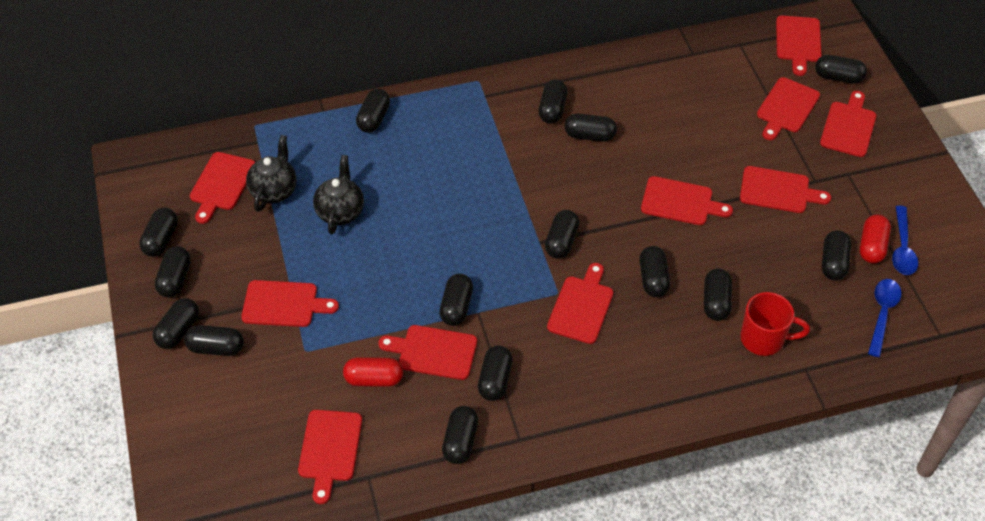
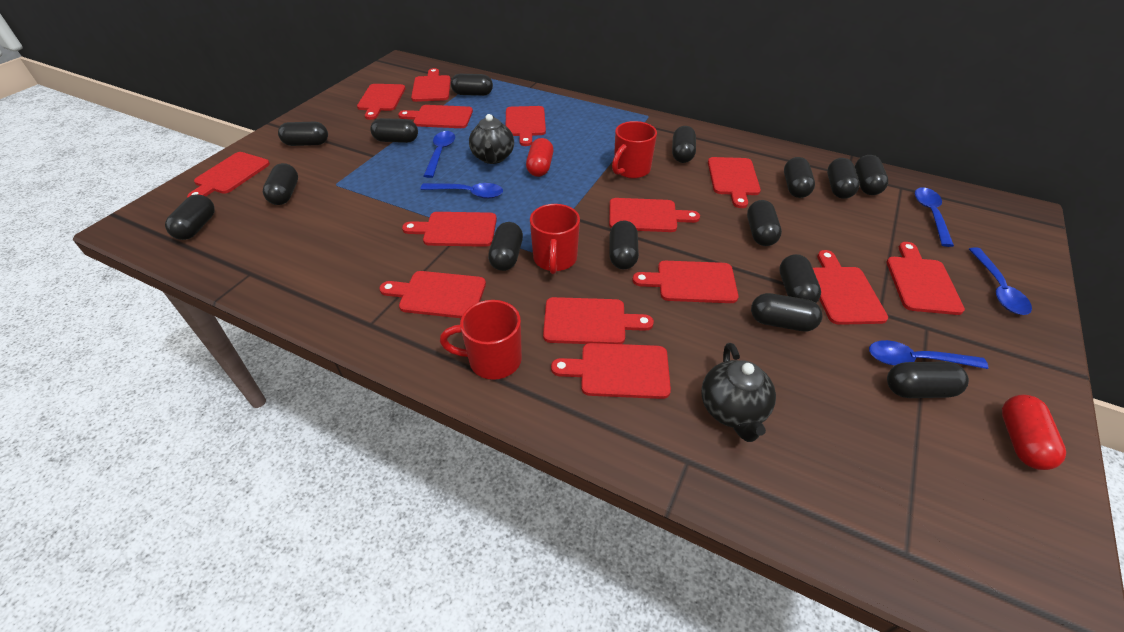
blue spoon: [868,279,901,357] [892,206,918,275] = 2 -> [420,183,503,199] [424,131,455,178] [869,340,988,369] [915,187,954,247] [969,247,1032,315] = 5
red cutting board: [190,152,255,224] [241,280,339,327] [298,410,362,504] [378,325,477,380] [547,263,613,344] [641,176,733,225] [740,166,831,213] [757,77,820,140] [776,16,822,76] [820,91,876,157] = 10 -> [187,152,270,198] [357,84,406,120] [379,271,486,318] [398,105,473,128] [402,212,497,247] [411,68,451,102] [506,106,546,146] [543,297,654,344] [551,343,671,399] [609,198,700,232] [632,261,738,303] [708,157,761,208] [813,250,888,325] [886,242,965,315] = 14
red mug: [740,292,810,356] = 1 -> [440,300,522,380] [530,204,580,274] [612,121,657,179] = 3

